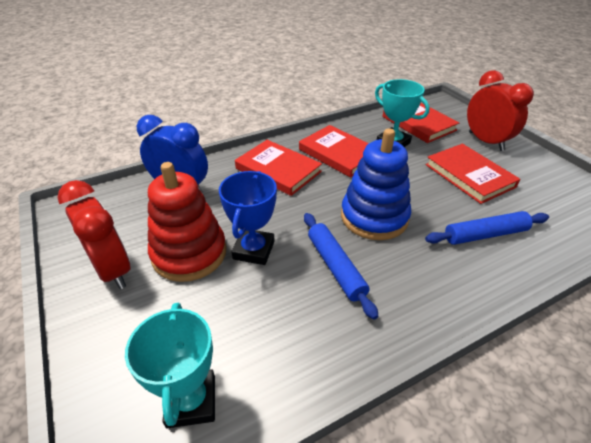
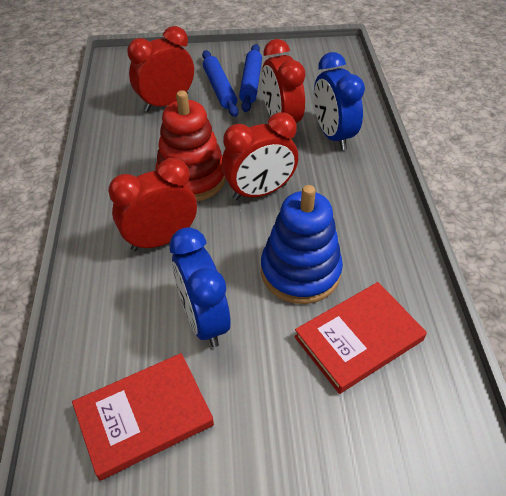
blue clock: [137,115,208,194] = 1 -> [170,227,230,347] [314,52,365,150] = 2
blue trophy: [219,171,277,265] = 1 -> none = 0
red book: [235,140,322,196] [299,125,369,178] [383,103,459,143] [426,144,520,204] = 4 -> [72,353,214,480] [294,282,427,394] = 2
red clock: [57,180,131,289] [467,70,534,151] = 2 -> [108,158,197,251] [127,26,194,112] [222,112,298,200] [262,39,305,123] = 4
turquoise trophy: [125,303,215,428] [375,79,430,147] = 2 -> none = 0

